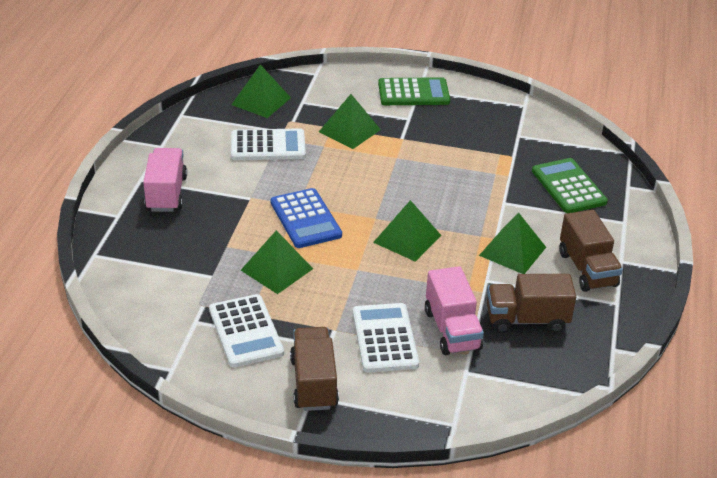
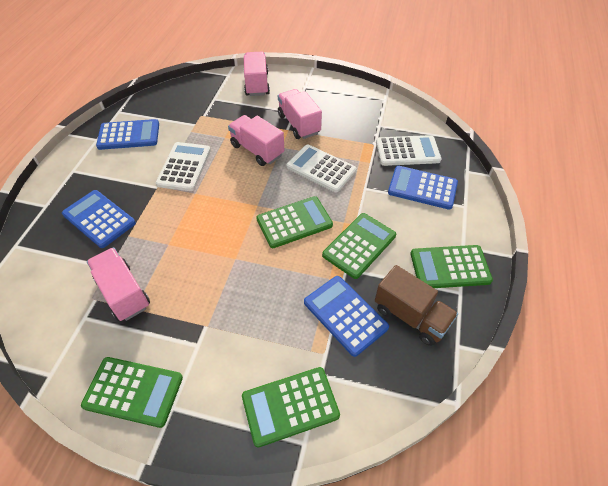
blue calculator: [271,188,342,248] = 1 -> [62,190,136,248] [96,119,159,150] [304,276,389,357] [388,166,458,210] = 4
brown truck: [290,327,339,411] [487,274,576,333] [559,210,623,292] = 3 -> [375,265,458,346] = 1
green calculator: [378,77,450,105] [532,158,608,213] = 2 -> [81,357,183,428] [242,367,340,447] [256,196,333,248] [322,213,396,279] [410,245,493,288] = 5
green pyramid: [231,65,291,118] [241,230,313,294] [319,94,381,149] [373,200,441,262] [479,213,546,274] = 5 -> none = 0
pink truck: [143,148,187,212] [425,266,484,355] = 2 -> [87,247,150,321] [228,115,284,166] [244,52,270,96] [278,89,322,139] = 4

